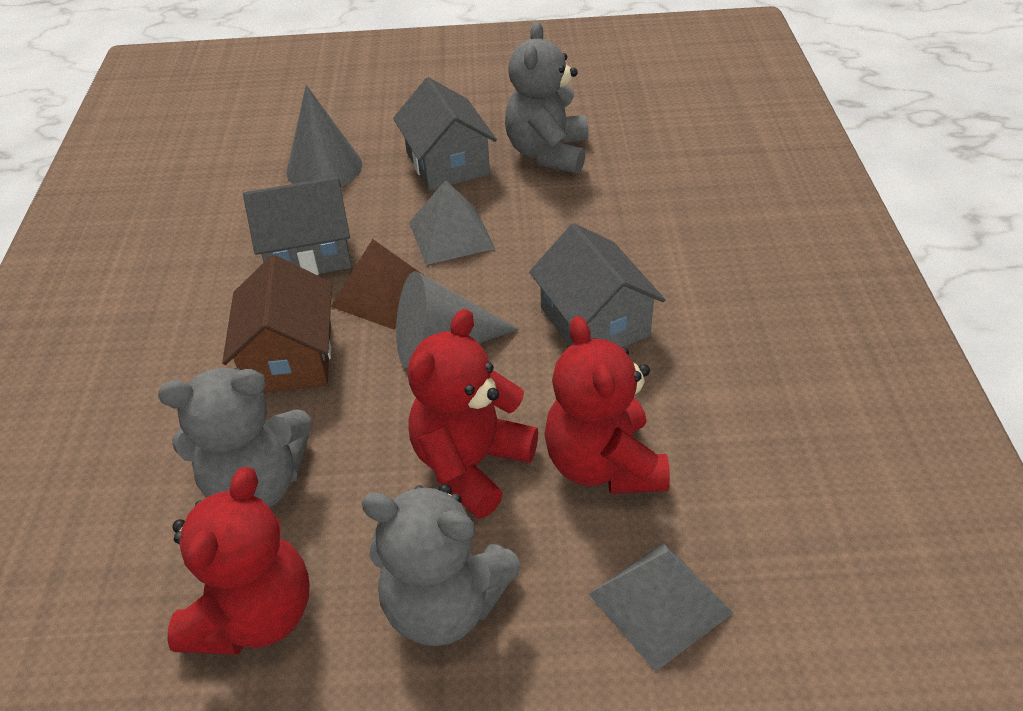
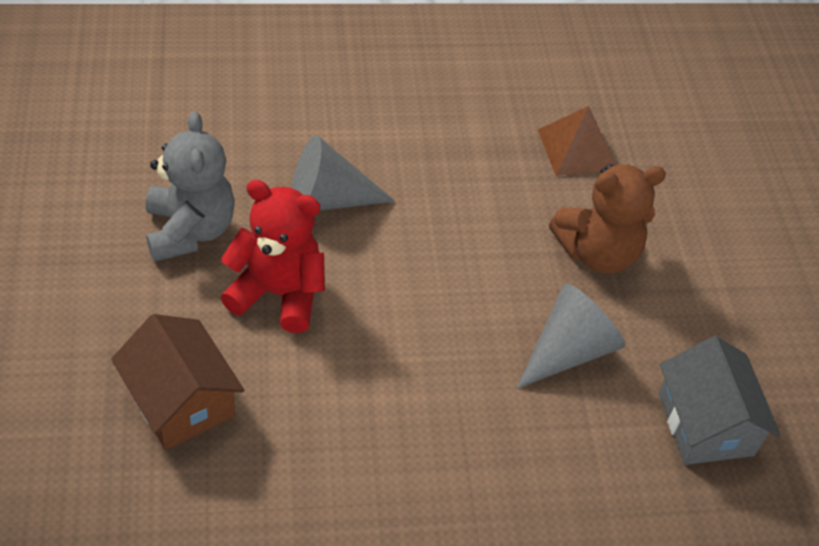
brown teddy bear: none = 0 -> [549,164,666,273] = 1
grey house: [243,177,352,275] [393,77,497,191] [529,223,665,348] = 3 -> [658,336,781,465] = 1
grey pyramid: [409,180,495,265] [589,542,733,672] = 2 -> none = 0
grey teddy bear: [158,368,312,508] [362,484,520,646] [505,22,589,174] = 3 -> [146,111,235,262] = 1
red teddy bear: [167,467,309,655] [408,309,538,519] [544,316,670,494] = 3 -> [221,180,325,333] = 1

